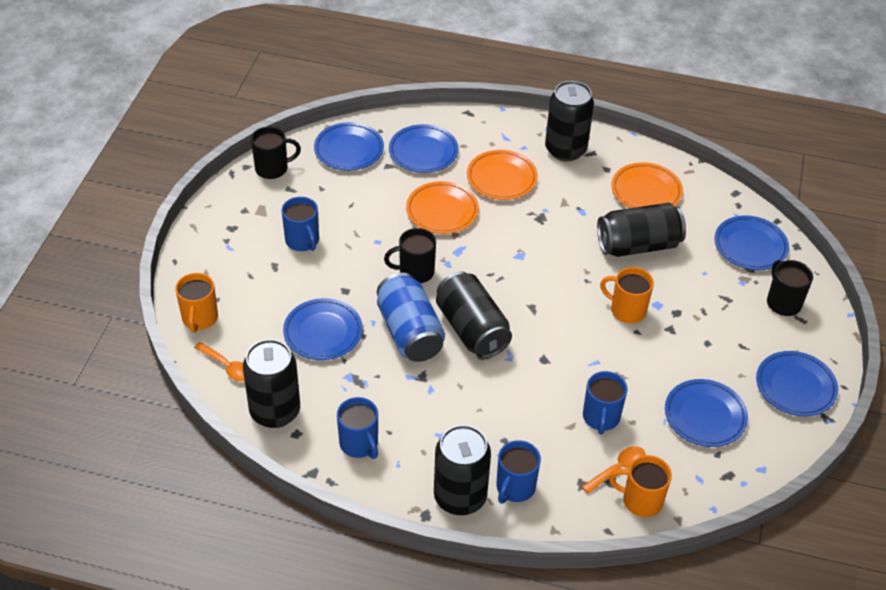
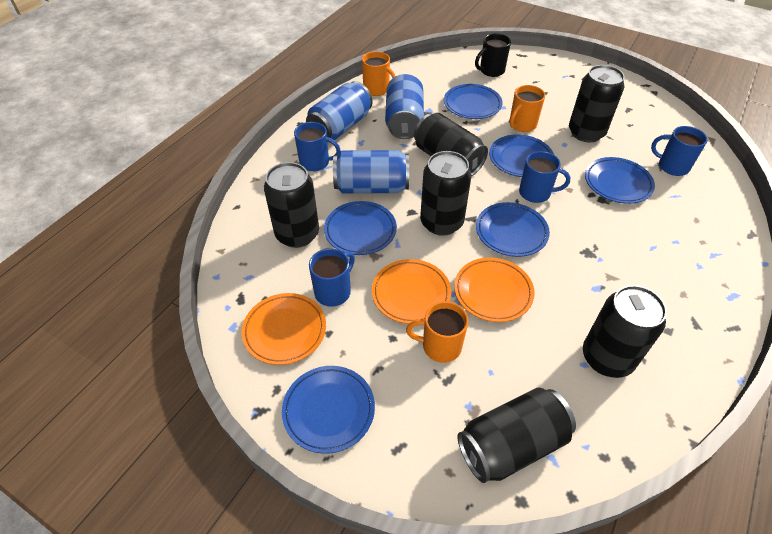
black can: [243,339,300,428] [434,425,491,515] [436,272,512,359] [545,81,594,161] [597,203,686,257] = 5 -> [264,162,319,248] [414,113,488,176] [420,151,471,236] [457,387,576,483] [569,65,625,142] [583,285,667,378] = 6
black mug: [251,126,301,179] [384,228,436,283] [767,260,813,316] = 3 -> [475,34,511,77] = 1
blue can: [377,273,445,362] = 1 -> [306,81,373,140] [333,150,409,194] [385,74,424,139] = 3
orange spoon: [194,342,245,382] [582,446,646,494] = 2 -> none = 0

